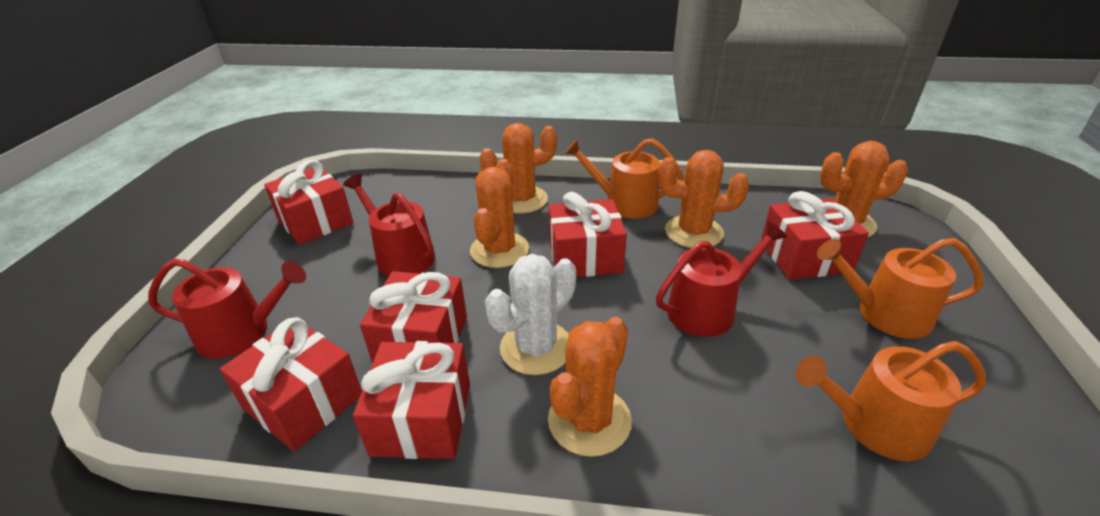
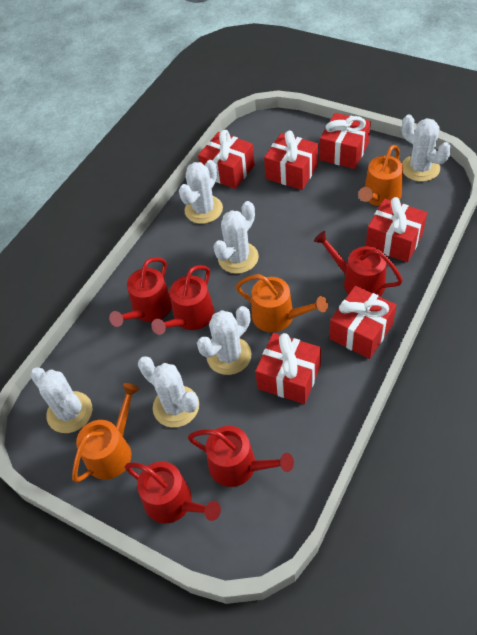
orange cactus: [470,159,529,268] [479,123,557,214] [548,317,632,457] [658,150,749,248] [820,141,908,237] = 5 -> none = 0
red watering can: [148,258,306,359] [343,174,435,276] [656,221,787,337] = 3 -> [109,257,172,327] [125,461,221,523] [151,265,214,335] [188,426,294,487] [314,231,403,297] = 5
white cactus: [485,254,576,375] = 1 -> [30,368,93,433] [138,356,199,427] [179,160,223,224] [197,306,251,375] [213,201,259,274] [402,115,451,182] = 6

